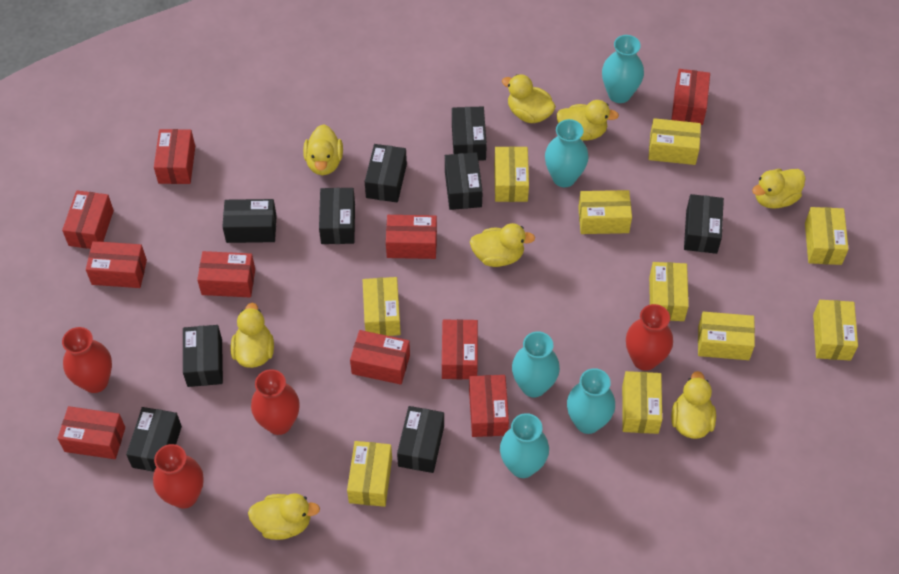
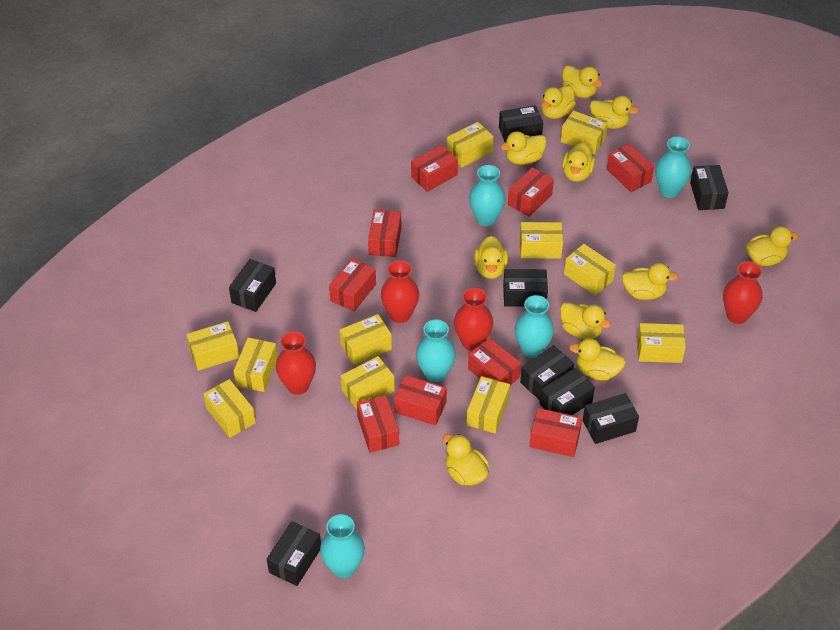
black box: [126,407,182,472] [183,325,223,387] [222,199,277,243] [319,188,355,244] [365,144,407,202] [397,406,444,473] [445,152,483,210] [452,106,487,161] [684,194,724,254] = 9 -> [229,259,276,312] [267,521,321,586] [499,105,543,142] [503,269,548,307] [520,345,574,400] [539,368,595,415] [583,393,639,444] [690,165,728,210] = 8
red box: [57,406,125,459] [62,190,114,249] [86,241,147,288] [154,129,195,184] [197,251,255,297] [350,330,410,385] [386,215,437,259] [442,319,478,379] [469,375,509,437] [671,69,710,125] = 10 -> [329,258,376,312] [357,395,399,453] [368,210,401,257] [394,375,447,426] [411,145,458,192] [468,338,521,385] [508,167,554,217] [529,408,582,457] [607,143,654,192] = 9
yellow box: [347,441,392,507] [363,277,401,336] [494,146,529,202] [578,190,632,234] [622,371,662,434] [648,118,701,165] [649,262,689,321] [698,312,755,360] [805,207,849,265] [813,300,858,361] = 10 -> [186,321,239,371] [204,379,256,438] [234,338,278,392] [340,314,392,365] [341,356,395,410] [447,122,493,167] [467,376,510,434] [520,222,563,259] [561,110,608,154] [564,244,616,296] [637,323,686,363] = 11
yellow duck: [231,303,274,368] [248,493,320,540] [303,124,343,175] [470,223,535,267] [502,74,556,123] [556,100,619,141] [671,371,716,439] [752,169,806,209] = 8 -> [443,434,489,485] [474,236,508,279] [500,131,546,165] [541,85,576,119] [560,302,611,339] [562,65,603,98] [562,143,595,182] [569,338,626,381] [590,96,638,129] [622,263,678,300] [746,226,799,266] = 11

